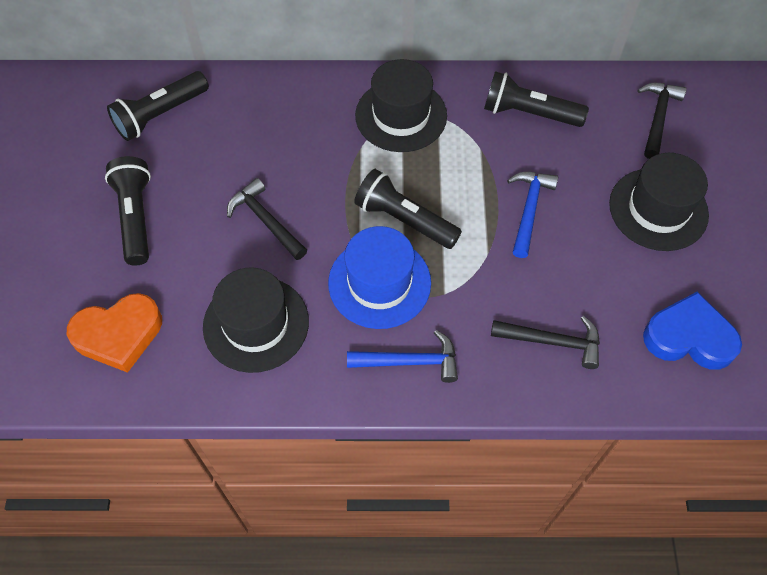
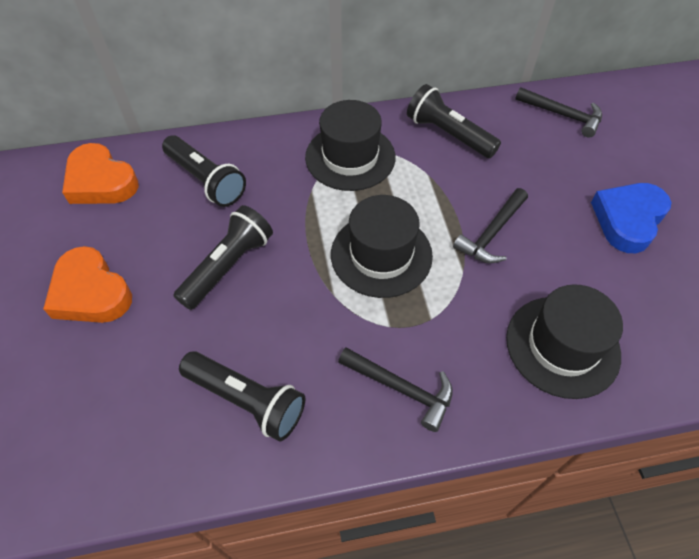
blue hammer: [347,330,458,383] [507,172,558,258] = 2 -> none = 0
blue hat: [328,226,431,329] = 1 -> none = 0
orange heart: [67,293,162,373] = 1 -> [43,246,132,323] [62,143,139,204] = 2

